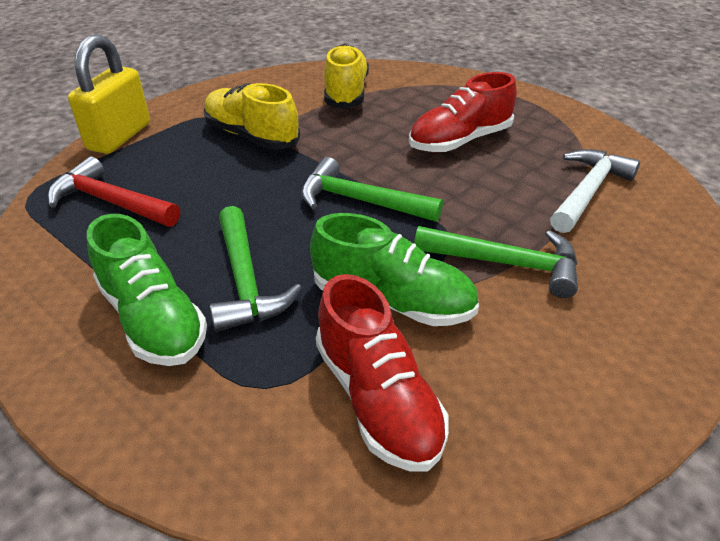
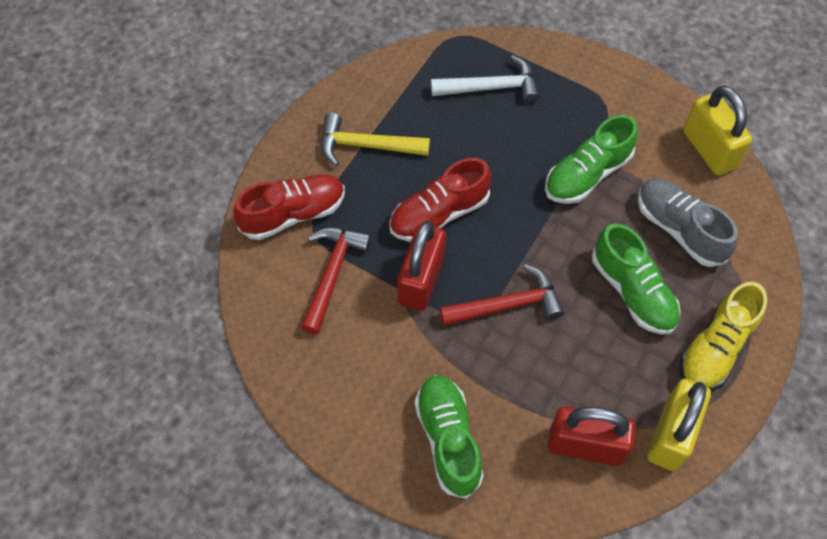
green hammer: [210,206,301,332] [301,157,443,222] [414,226,578,298] = 3 -> none = 0
green shoe: [87,214,207,366] [310,213,479,326] = 2 -> [415,375,484,499] [545,115,638,204] [592,223,681,335] = 3
grey shoe: none = 0 -> [638,179,738,267] = 1
red hammer: [48,156,180,227] = 1 -> [301,228,371,335] [440,264,564,326] = 2
red padlock: none = 0 -> [397,220,446,311] [548,407,636,466] = 2
yellow hammer: none = 0 -> [321,113,430,166] = 1
yellow padlock: [68,34,150,154] = 1 -> [647,379,711,471] [683,85,752,176] = 2
yellow shoe: [204,83,300,150] [324,44,369,109] = 2 -> [679,282,767,391] = 1

